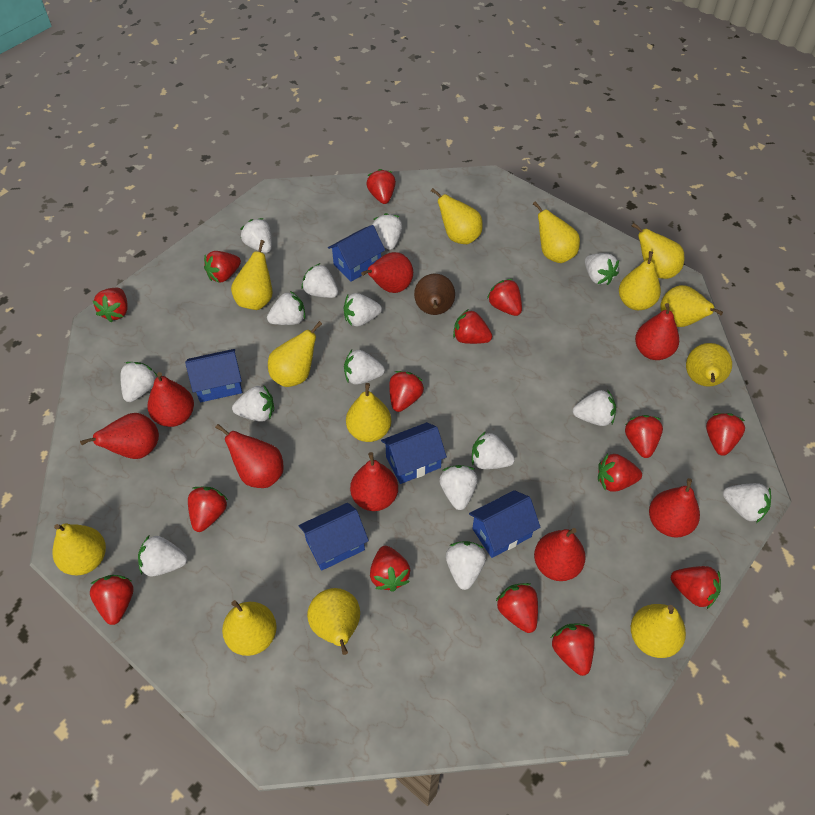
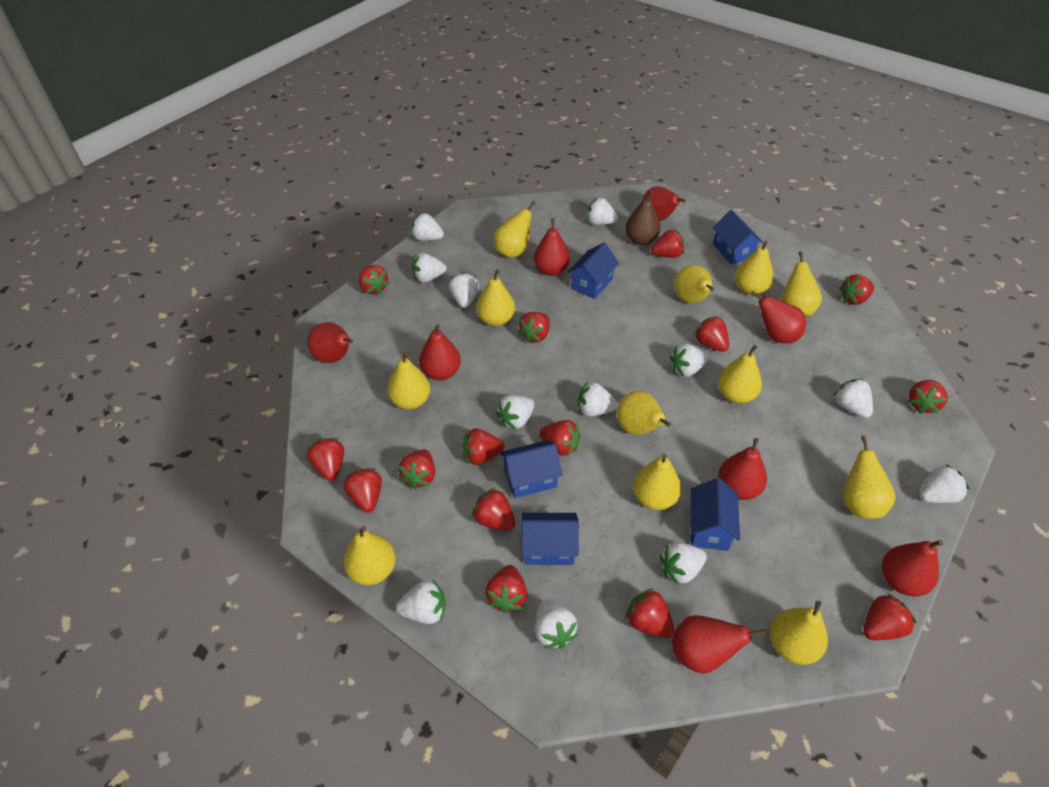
white strawberry: [121,362,158,402] [138,536,187,577] [232,386,274,422] [240,218,272,253] [267,291,305,325] [302,263,338,298] [344,293,382,326] [344,350,385,385] [373,213,402,250] [439,465,478,510] [446,541,486,590] [472,431,515,469] [573,390,616,426] [585,253,619,285] [723,483,771,523] = 15 -> [396,580,446,624] [411,213,444,241] [412,253,446,283] [449,272,479,308] [496,395,534,430] [535,600,577,648] [578,382,618,416] [586,197,618,225] [660,542,707,585] [670,344,708,377] [833,378,873,418] [920,464,969,503] = 12
yellow pear: [53,523,106,576] [222,600,276,656] [231,240,273,310] [268,321,322,387] [307,588,360,655] [346,383,391,442] [431,188,483,244] [533,201,580,263] [619,251,661,310] [631,604,686,658] [632,223,684,279] [660,285,723,327] [686,343,732,387] = 13 -> [343,526,396,585] [387,351,430,410] [476,269,515,327] [494,201,535,258] [617,391,671,435] [633,454,681,510] [674,265,714,303] [718,345,762,404] [735,240,774,295] [770,601,828,665] [781,251,822,317] [842,435,896,519] = 12

